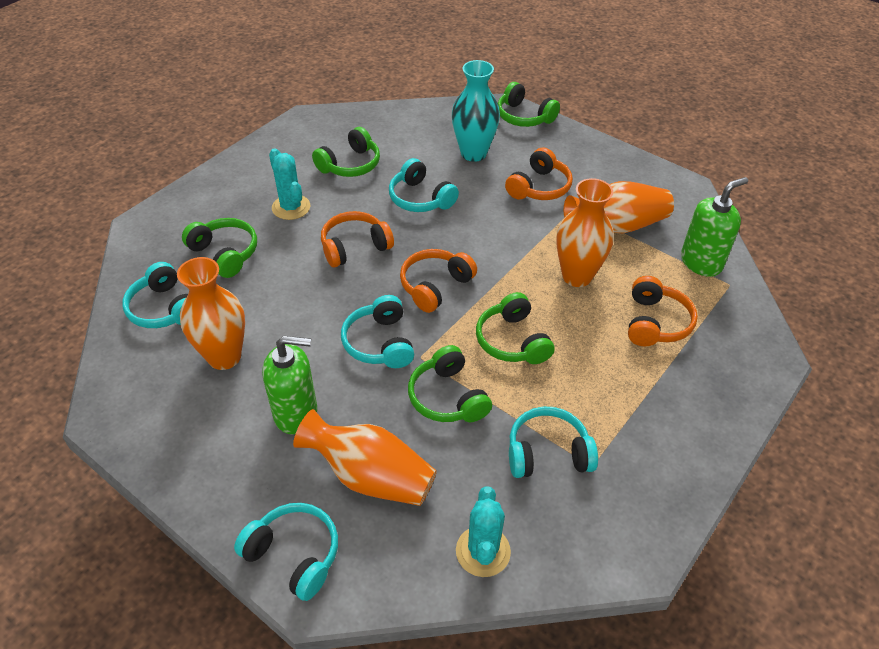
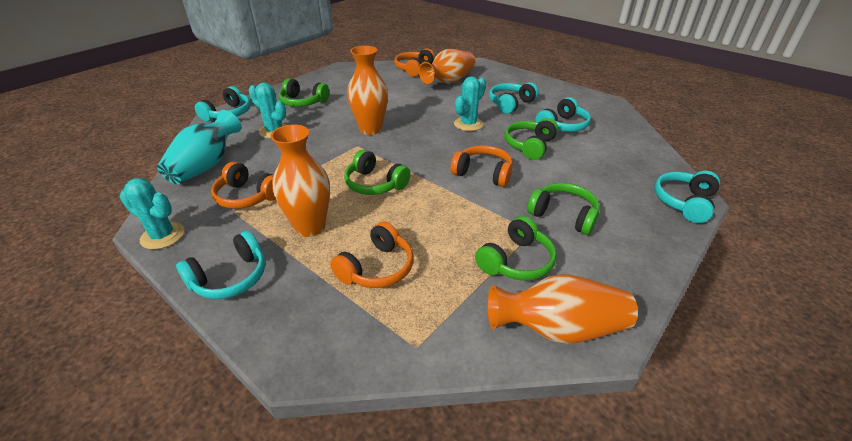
green soap dispenser: [262,336,317,435] [681,177,748,277] = 2 -> none = 0
turquoise cactus: [269,148,310,220] [456,487,511,577] = 2 -> [120,178,184,250] [248,82,286,138] [454,76,486,131] = 3

